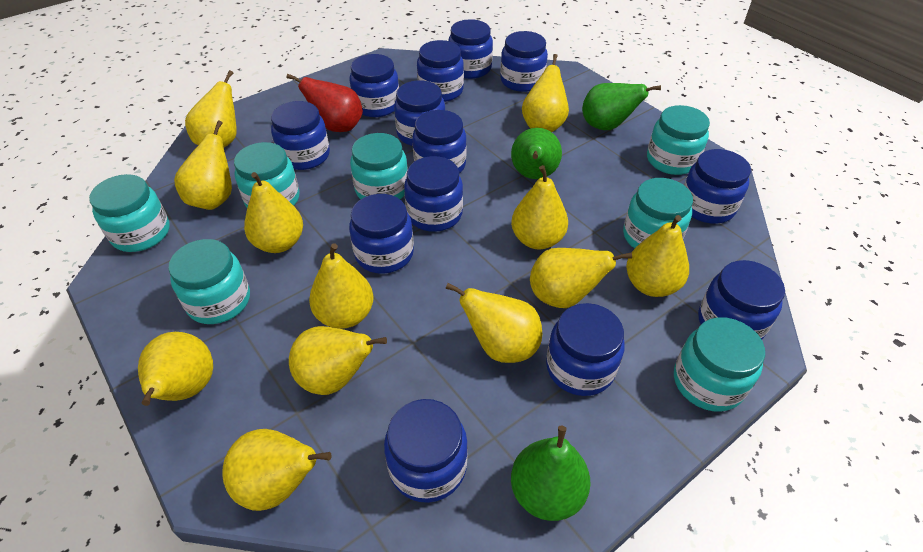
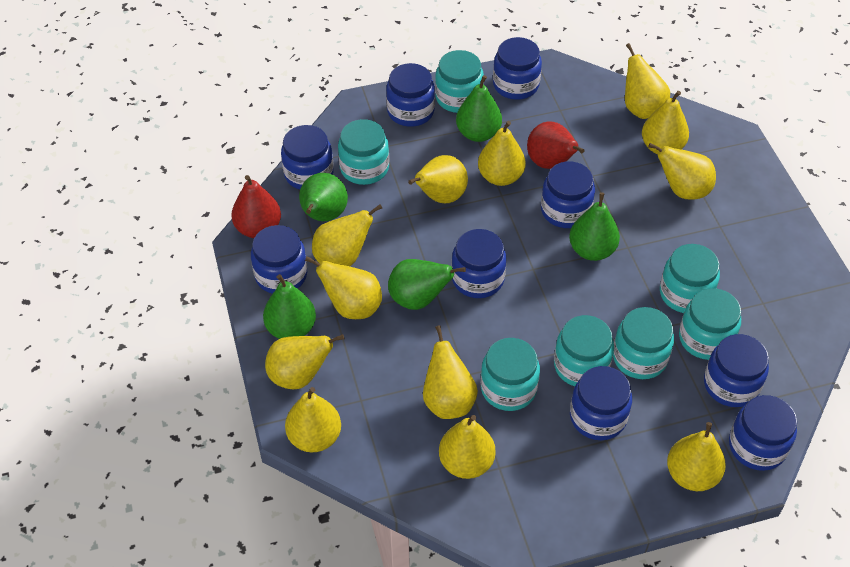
blue jar: [271,101,330,170] [349,194,414,274] [350,54,399,117] [384,399,468,503] [394,80,445,146] [404,156,463,232] [412,110,467,174] [417,40,464,102] [448,19,493,79] [500,31,548,92] [546,303,625,396] [684,149,751,224] [698,260,785,340] = 13 -> [251,225,307,294] [281,125,334,190] [386,63,435,127] [452,229,506,298] [493,37,542,100] [541,161,595,228] [570,366,632,440] [704,334,769,407] [729,395,797,471] = 9
green pear: [511,128,562,179] [511,426,590,521] [582,83,661,130] = 3 -> [263,274,316,339] [299,173,348,221] [388,259,466,310] [456,75,502,142] [569,192,620,261] = 5
red pear: [287,74,363,132] = 1 -> [231,175,281,238] [527,122,585,169] = 2

